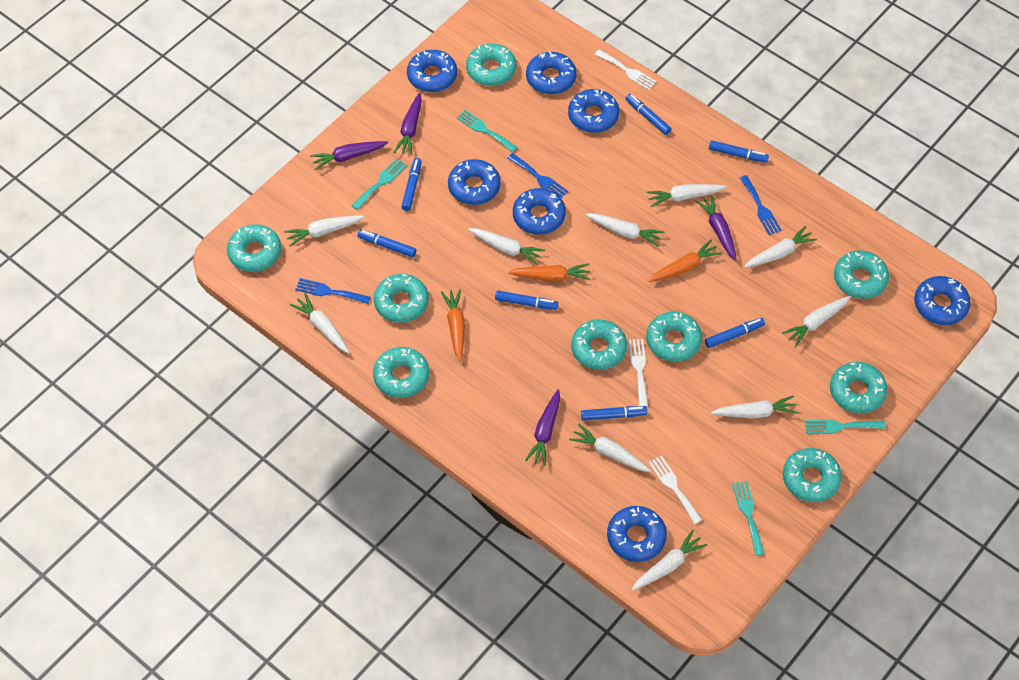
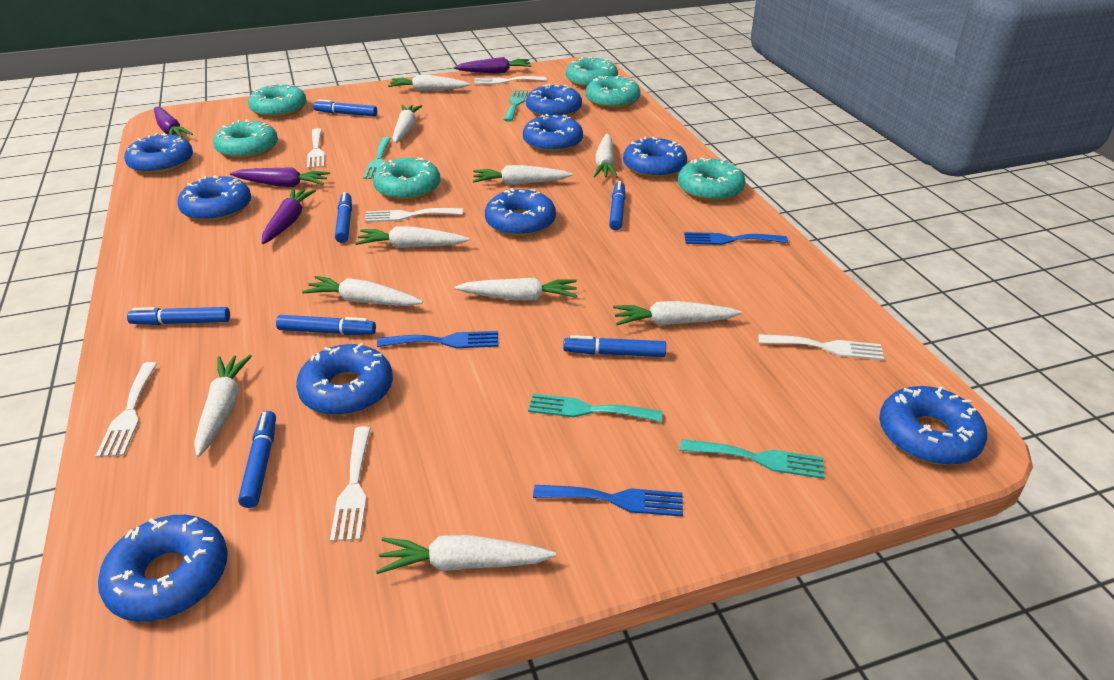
blue donut: [407,50,457,92] [448,159,501,205] [513,188,566,235] [526,52,577,94] [568,89,619,133] [607,506,667,562] [914,276,971,325] = 7 -> [98,515,228,622] [124,133,193,174] [177,175,251,222] [296,343,393,415] [485,188,556,237] [523,114,583,152] [526,84,582,117] [623,137,687,178] [879,386,987,465] = 9
orange carrot: [441,289,465,362] [508,263,590,281] [648,240,722,282] = 3 -> none = 0
turquoise donut: [227,224,281,272] [373,347,429,398] [374,274,429,323] [466,44,516,86] [571,319,627,370] [646,312,702,362] [783,448,842,502] [830,362,887,413] [834,250,889,299] = 9 -> [213,120,278,159] [248,83,307,118] [373,158,440,200] [566,57,618,88] [586,75,641,109] [678,157,745,201] = 6
white fork: [595,50,657,90] [629,339,648,407] [648,456,702,524] = 3 -> [96,362,157,458] [307,128,325,169] [330,426,371,542] [365,208,463,222] [474,76,546,85] [758,334,884,360] = 6

